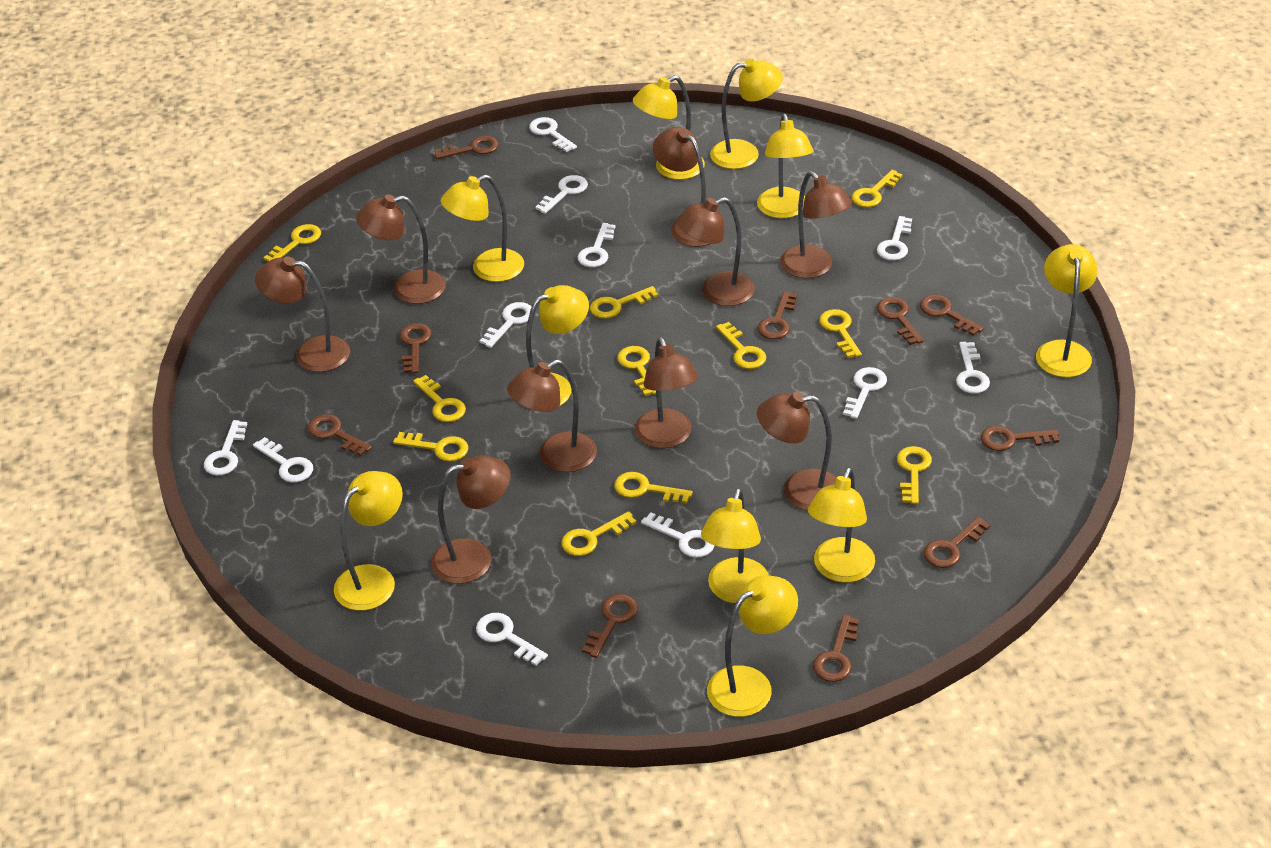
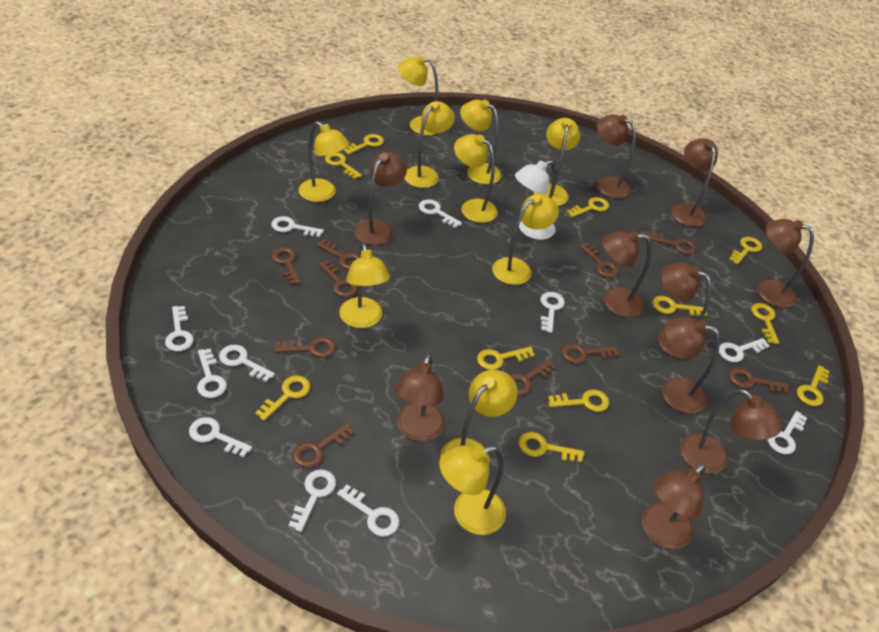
brown lamp: [255,256,350,372] [356,195,446,304] [431,455,511,584] [507,359,597,472] [635,337,698,448] [653,127,710,247] [677,197,755,306] [757,392,837,511] [780,171,852,278] = 9 -> [354,152,407,245] [395,354,445,442] [596,114,636,198] [602,231,651,317] [642,463,706,550] [658,263,711,359] [662,317,720,414] [671,138,718,227] [680,389,782,474] [757,219,814,308] = 10
white lamp: none = 0 -> [515,160,556,240] = 1

